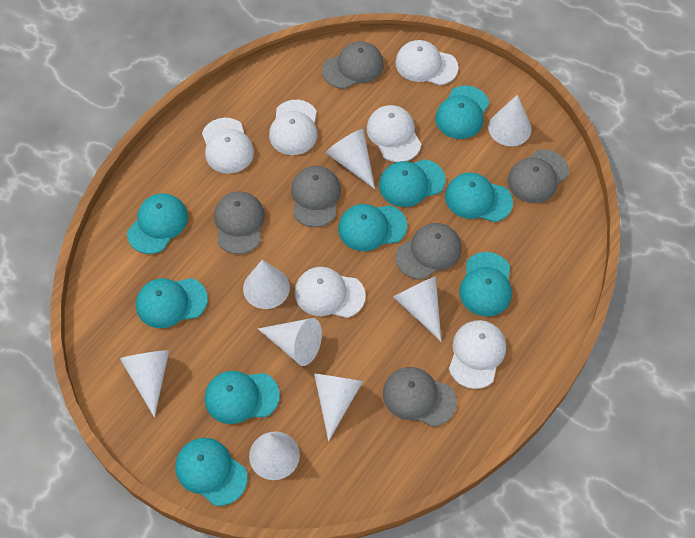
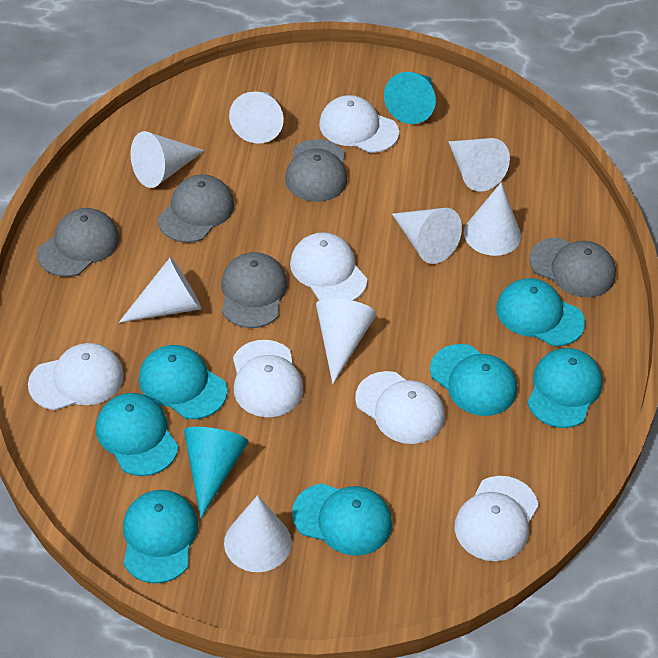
grey cap: [214,191,265,254] [291,166,341,227] [322,41,384,89] [383,367,457,427] [396,223,462,279] [508,150,569,203] = 6 -> [37,208,120,277] [158,174,234,243] [221,252,287,328] [285,139,347,202] [529,237,616,297] = 5
turquoise cap: [127,193,188,254] [136,278,208,328] [175,438,248,506] [205,371,280,424] [338,204,407,251] [379,159,445,207] [435,86,489,139] [445,173,513,222] [459,252,512,316] = 9 -> [96,393,178,476] [123,490,198,583] [139,345,227,419] [292,483,392,556] [430,344,517,416] [496,278,585,346] [527,348,603,428] = 7
turquoise cone: none = 0 -> [184,427,249,519] [384,72,436,124] = 2

